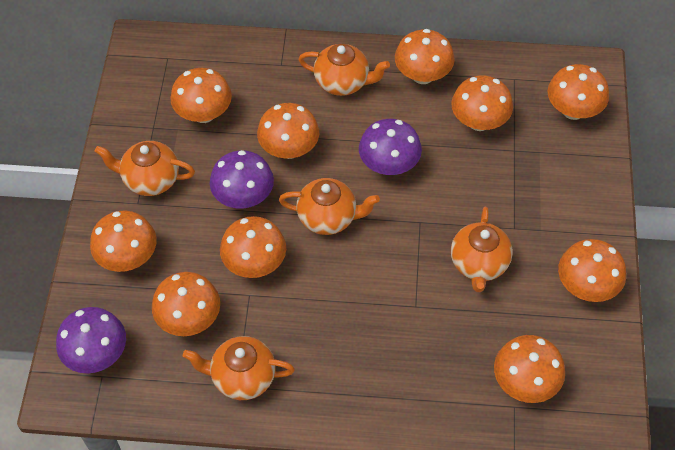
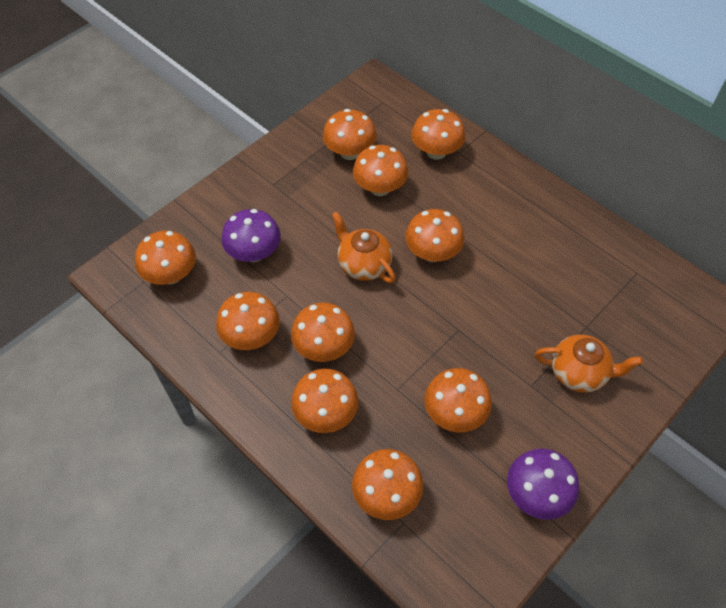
orange teapot: [95,141,195,196] [183,336,295,400] [279,178,380,235] [298,44,390,96] [451,207,513,292] = 5 -> [332,211,396,283] [535,335,643,393] = 2
purple mushroom: [56,307,126,373] [210,150,274,208] [359,119,422,175] = 3 -> [221,209,281,262] [507,449,579,520] = 2

